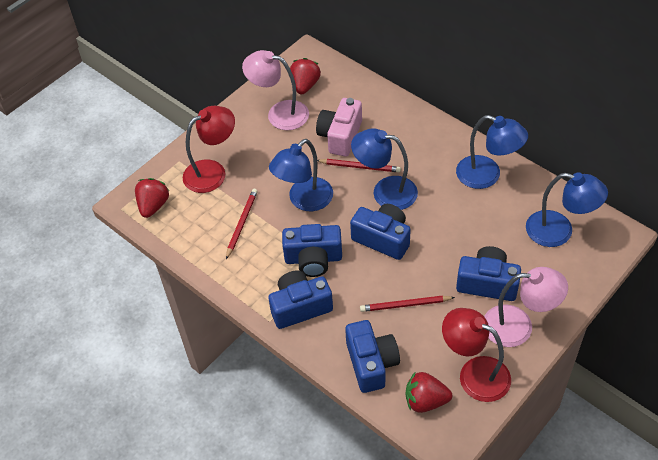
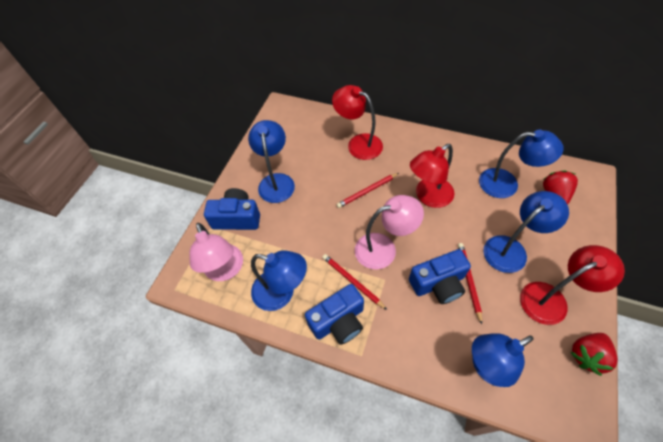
blue camera: [268,270,333,329] [282,224,342,277] [345,320,400,393] [350,204,411,260] [456,246,521,301] = 5 -> [204,188,260,230] [305,284,364,345] [409,249,471,304] = 3
blue lamp: [269,139,333,211] [351,128,418,210] [456,115,528,189] [526,172,608,247] = 4 -> [248,120,295,203] [251,250,307,311] [472,333,534,387] [479,130,564,198] [483,191,569,273] = 5
pink camera: [316,98,362,157] = 1 -> none = 0
red lamp: [183,106,235,193] [442,308,511,402] = 2 -> [332,85,383,160] [410,144,454,208] [520,245,625,325] = 3
red strawberry: [135,178,169,218] [290,58,321,94] [406,372,452,413] = 3 -> [543,171,578,204] [570,333,618,376] = 2

